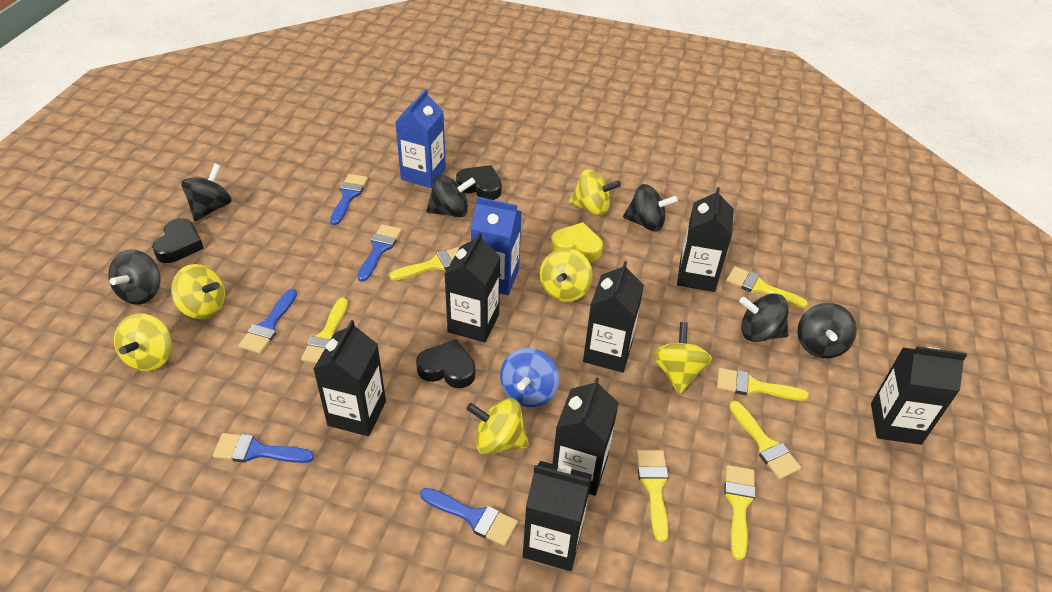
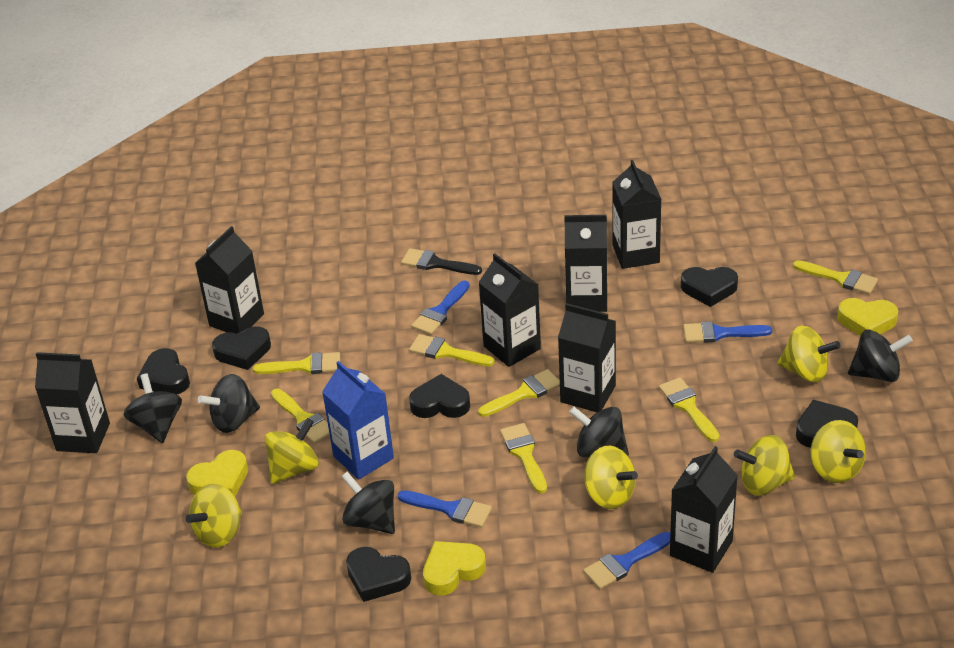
black brush: none = 0 -> [401,248,482,275] = 1
black heart: [152,218,204,263] [416,339,475,388] [456,165,502,200] = 3 -> [137,348,190,395] [212,326,271,370] [346,547,411,602] [409,374,470,418] [681,267,738,307] [796,399,858,448] = 6
black spinning top: [108,249,160,305] [181,164,232,221] [426,174,476,218] [623,184,678,232] [739,293,789,342] [797,303,857,359] = 6 -> [124,373,182,443] [198,374,260,433] [341,471,395,534] [569,406,629,457] [848,329,913,382] = 5
blue brush: [213,433,314,463] [239,289,297,354] [330,174,368,225] [357,224,402,282] [420,488,518,546] = 5 -> [398,490,492,528] [411,281,470,335] [583,532,670,589] [683,321,772,343] = 4
blue carton: [395,89,446,188] [471,197,522,295] = 2 -> [322,361,394,480] = 1
blue spinning top: [500,348,559,407] = 1 -> none = 0
yellow heart: [551,222,603,261] = 1 -> [186,450,248,496] [423,541,486,595] [837,298,898,336] = 3

